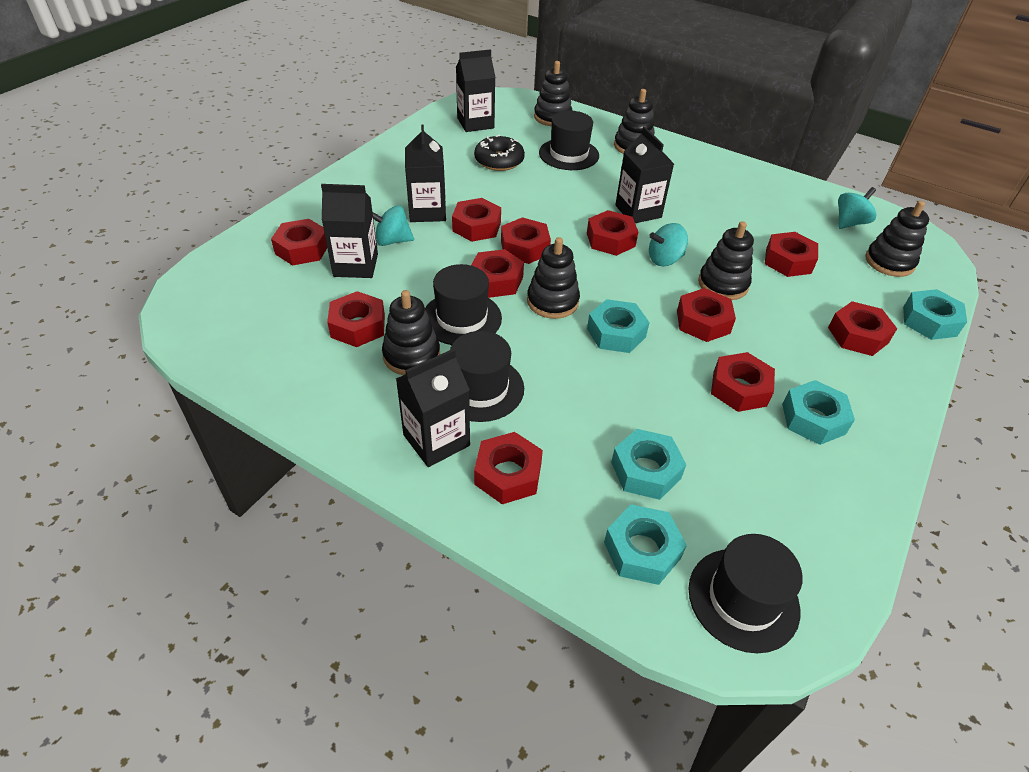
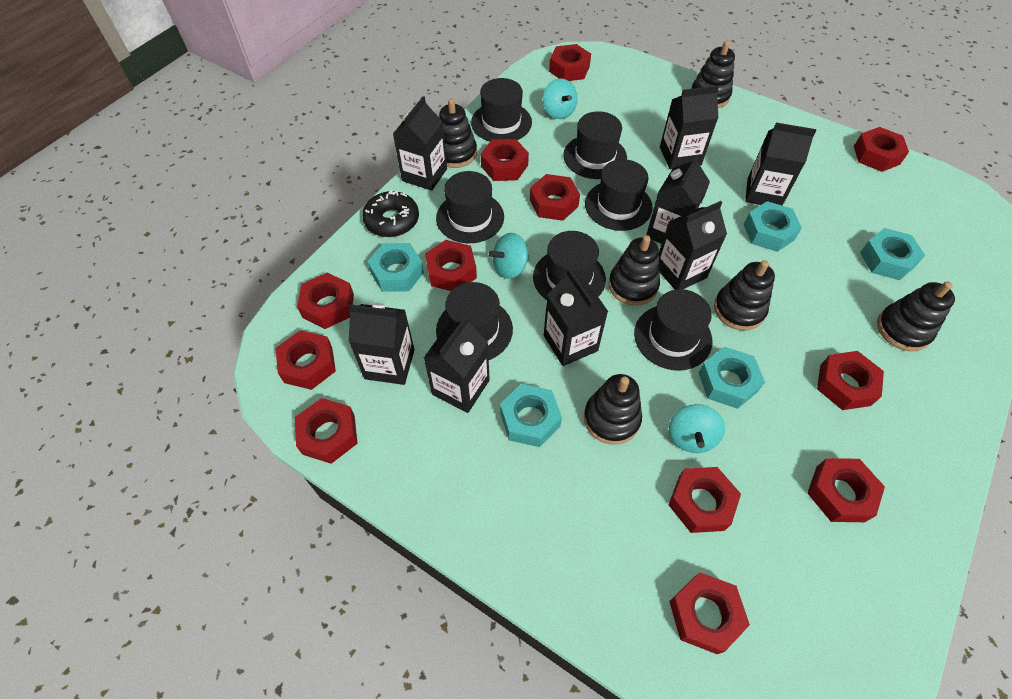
black carton: [321,184,378,278] [396,349,470,467] [405,125,446,222] [456,49,495,132] [615,127,674,223] = 5 -> [348,303,414,385] [393,96,447,191] [424,316,490,413] [544,269,608,366] [646,155,710,244] [659,201,727,290] [660,86,719,170] [745,123,816,206] = 8
black hat: [425,264,502,345] [450,331,524,422] [539,111,599,170] [688,534,803,653] = 4 -> [436,171,504,243] [436,282,513,360] [471,78,532,141] [533,231,606,300] [563,111,627,179] [585,159,653,231] [634,289,712,371] = 7
red nut: [271,219,327,266] [327,291,385,347] [452,198,501,242] [471,249,524,298] [474,432,543,504] [501,217,551,264] [587,210,638,256] [677,288,736,342] [711,352,775,412] [765,232,818,277] [828,301,897,356] = 11 -> [275,330,336,390] [295,398,358,464] [297,273,354,329] [425,240,477,291] [481,139,529,181] [530,174,580,221] [549,44,591,81] [669,467,741,533] [669,572,750,654] [807,458,885,522] [817,351,884,410] [854,127,909,172] = 12

